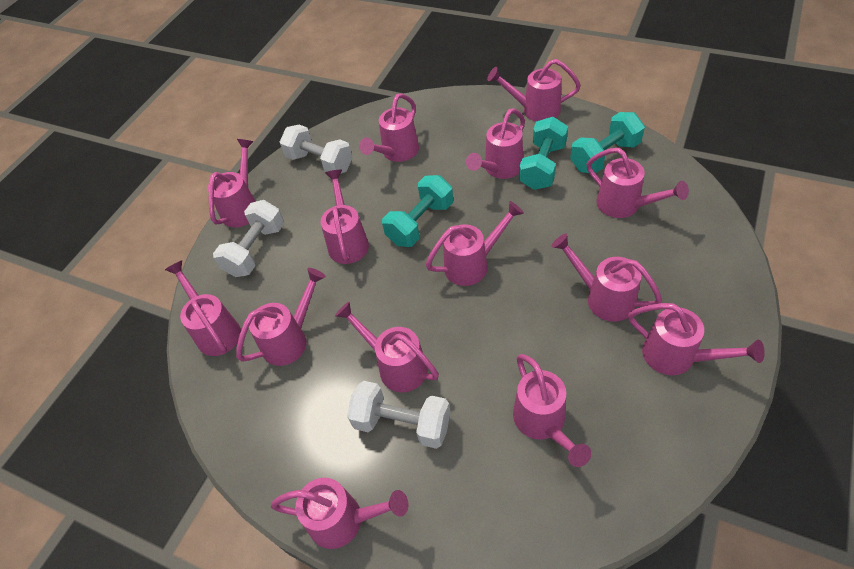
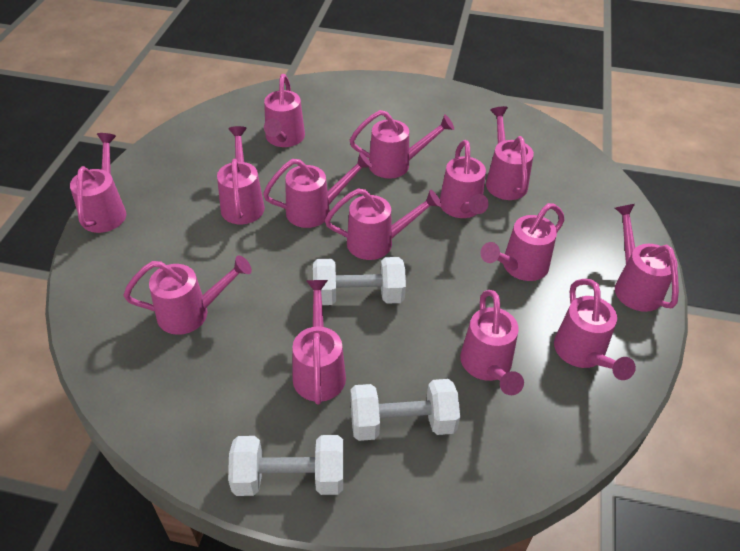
turquoise dumbbell: [382,175,453,247] [519,117,568,190] [570,112,645,173] = 3 -> none = 0

